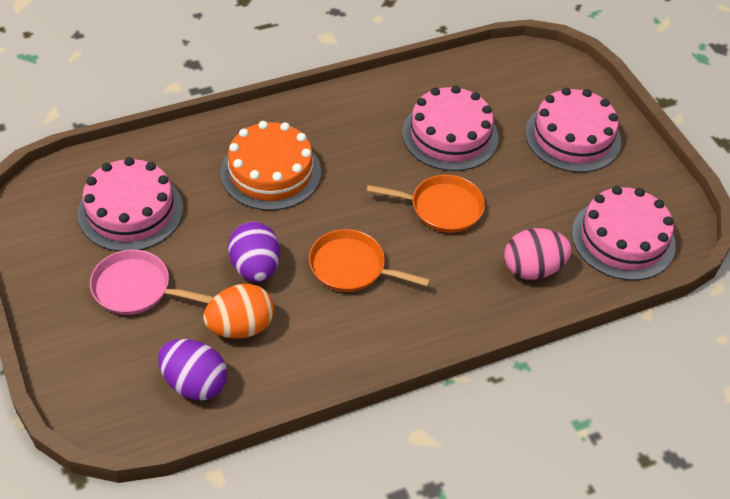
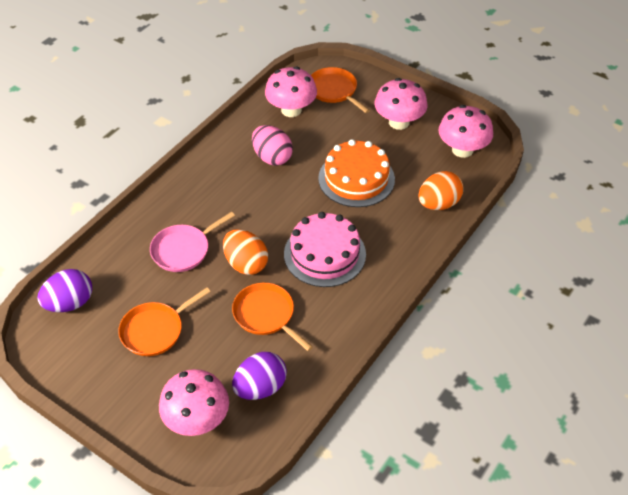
orange egg: [203,284,274,339] = 1 -> [223,229,268,275] [419,171,463,210] = 2
orange pan: [309,229,430,292] [367,175,485,233] = 2 -> [118,287,211,356] [232,283,313,351] [311,67,370,113] = 3
pink cake: [77,157,183,251] [402,85,498,171] [525,88,621,172] [572,186,676,280] = 4 -> [284,212,366,287] = 1
pink mushroom: none = 0 -> [159,369,229,436] [265,67,317,117] [374,78,427,130] [438,105,493,158] = 4

